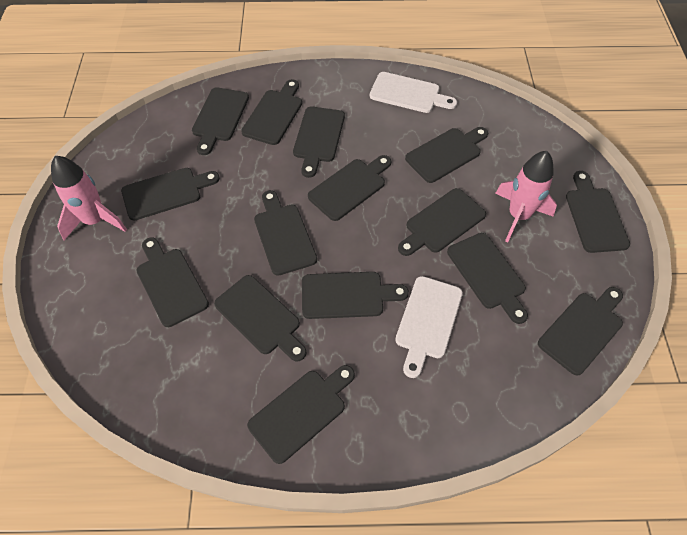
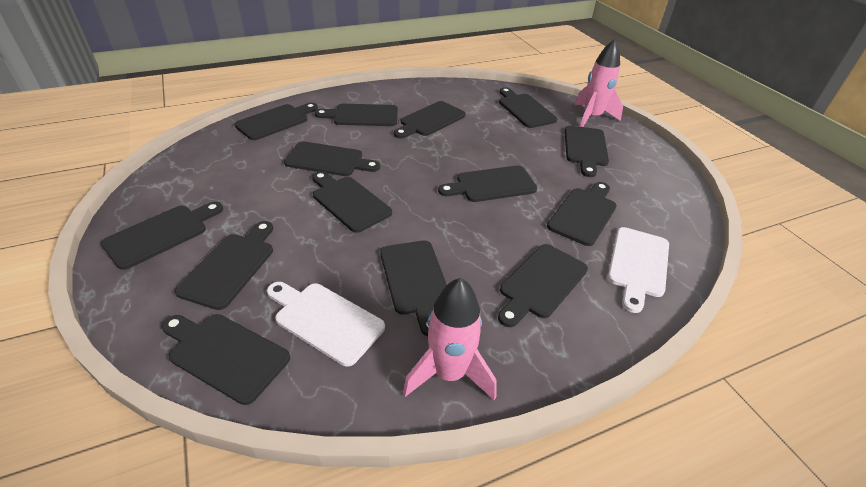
black cutting board: [121,168,220,221] [136,237,209,327] [192,87,249,155] [214,275,307,362] [241,79,302,145] [247,365,355,464] [254,190,317,276] [293,106,345,178] [302,272,409,319] [308,155,391,221] [398,188,486,256] [405,127,488,183] [447,233,528,324] [538,287,623,376] [566,171,630,253] = 15 -> [101,202,223,270] [162,314,290,405] [175,221,273,310] [234,103,318,140] [284,141,380,176] [312,171,392,233] [315,104,398,126] [380,240,447,336] [394,101,465,138] [438,165,537,202] [498,244,588,327] [499,87,557,128] [547,182,617,246] [565,126,609,177] = 14

